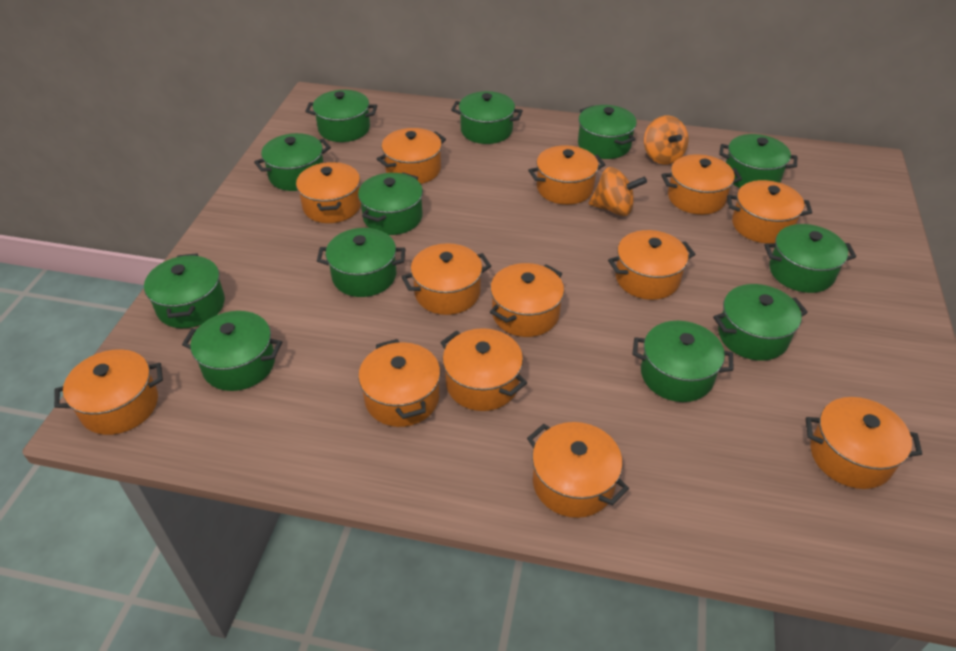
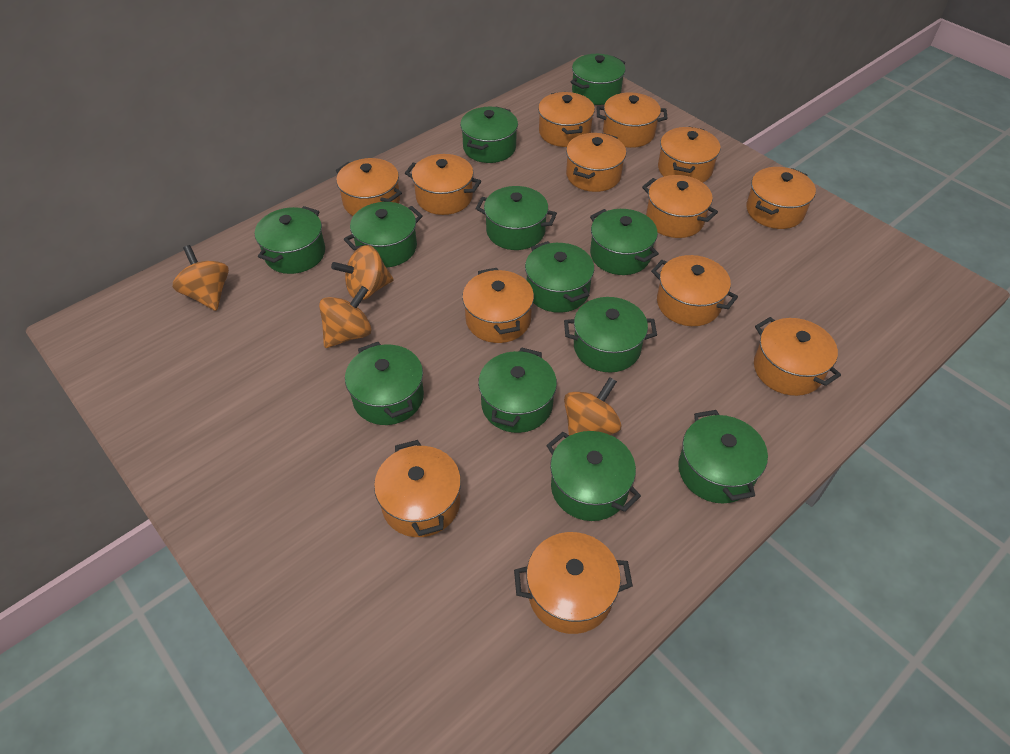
orange spinning top: [589,167,647,216] [644,115,688,165] = 2 -> [173,245,229,311] [319,286,372,348] [331,245,394,300] [564,377,622,436] = 4

